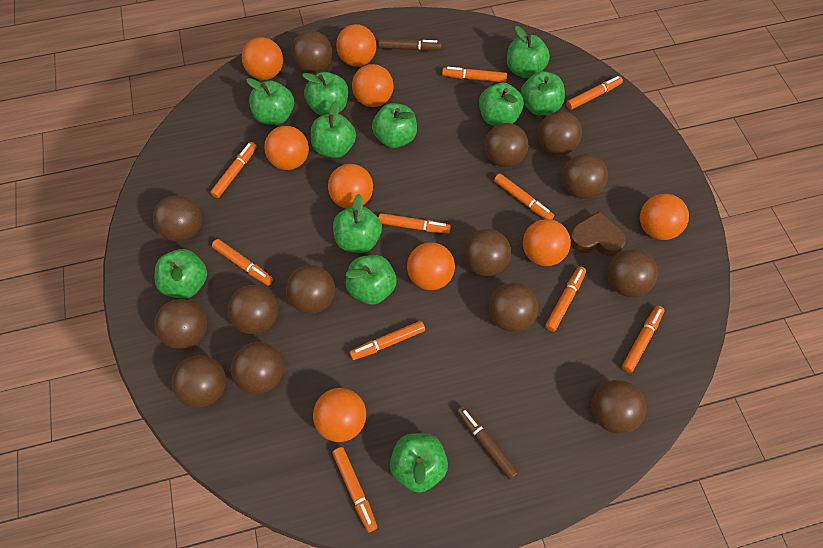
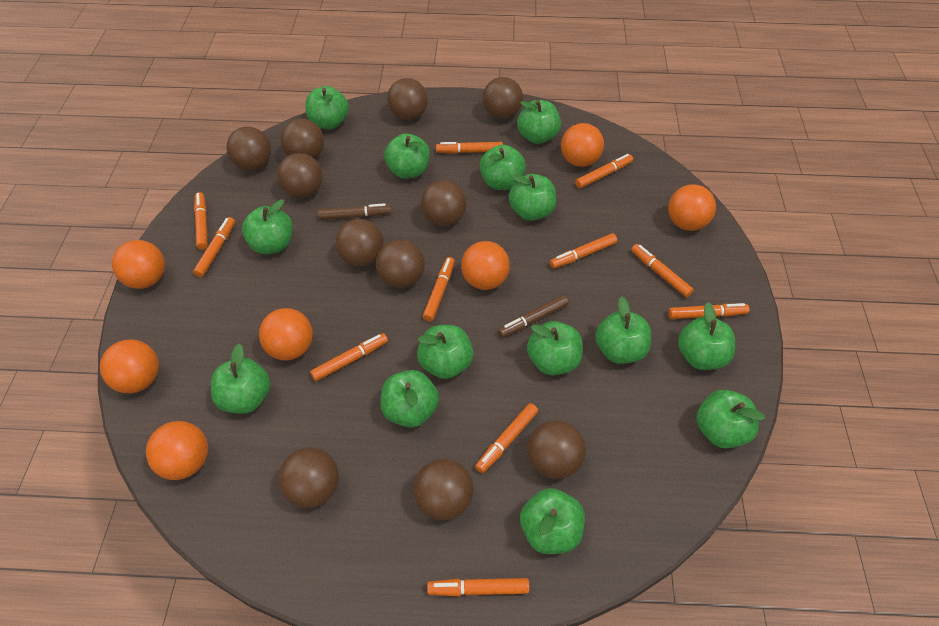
brown ball: [153,195,202,242] [154,299,207,349] [172,355,226,408] [227,285,278,334] [231,342,283,394] [286,265,335,314] [292,31,332,73] [463,229,511,276] [484,123,528,167] [489,283,538,332] [538,111,582,155] [562,154,608,199] [591,380,646,434] [607,249,658,297] = 14 -> [226,127,271,171] [277,153,323,198] [278,447,339,508] [281,118,324,159] [335,219,384,267] [376,239,425,288] [387,78,428,120] [413,459,474,520] [421,180,467,226] [483,77,523,119] [527,420,586,479] = 11
brown heart: [570,211,626,256] = 1 -> none = 0
green apple: [155,249,207,299] [246,78,294,125] [302,72,348,116] [311,101,356,158] [333,194,382,253] [345,255,397,305] [372,103,417,148] [390,433,448,493] [479,82,524,126] [507,26,550,78] [520,71,565,115] = 11 -> [211,344,270,414] [242,199,293,254] [305,86,349,129] [380,370,439,428] [384,133,430,179] [417,325,474,379] [479,145,526,190] [509,174,556,221] [517,100,561,144] [520,488,585,554] [527,321,583,375] [595,297,651,364] [678,302,735,370] [696,390,765,449] = 14
orange ball: [242,37,283,80] [264,126,309,170] [313,388,366,442] [328,164,373,209] [336,24,376,67] [352,64,394,107] [407,242,455,290] [523,219,571,266] [640,194,689,240] = 9 -> [100,339,159,393] [112,240,165,289] [146,421,208,480] [259,308,313,360] [461,241,510,290] [561,123,604,167] [668,184,716,231] = 7
orange marker: [210,142,257,198] [212,239,273,286] [332,447,377,532] [350,321,425,360] [378,213,451,234] [442,67,507,82] [494,173,554,220] [545,266,586,332] [566,76,623,110] [622,306,665,373] = 10 -> [193,217,235,277] [194,192,208,250] [310,333,388,381] [423,257,455,321] [427,578,529,596] [436,142,503,154] [475,403,538,473] [550,233,617,269] [575,154,633,188] [631,244,694,297] [668,303,749,319] = 11

